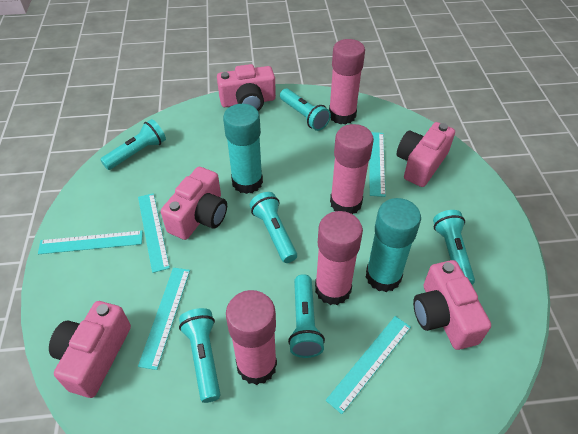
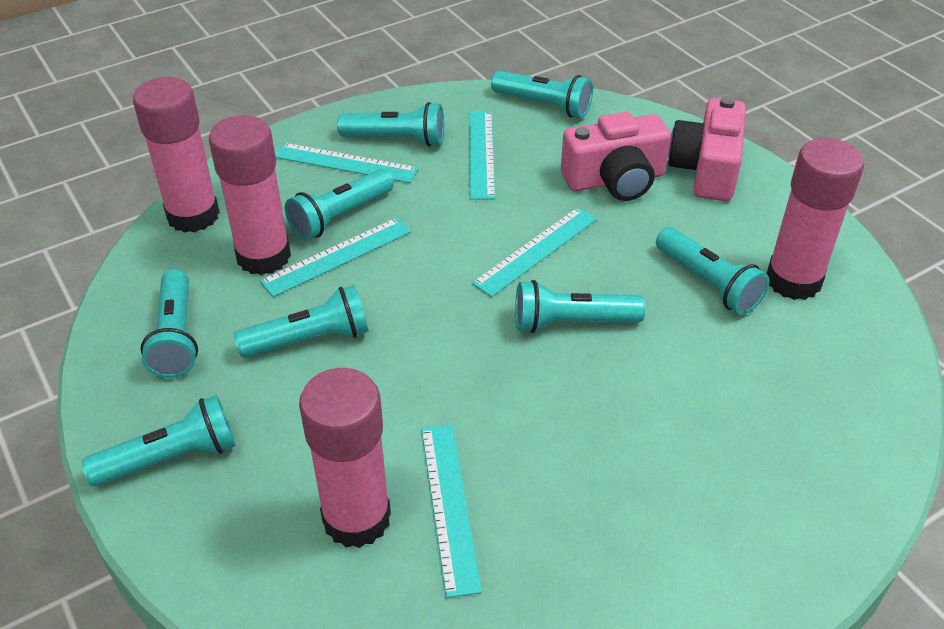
pink camera: [49,301,131,398] [161,167,227,240] [217,64,276,111] [397,122,455,187] [413,260,491,350] = 5 -> [561,112,671,201] [668,96,746,201] = 2
turquoise flashlight: [100,119,166,170] [179,308,221,403] [250,192,297,263] [280,89,331,131] [288,274,325,358] [433,210,475,285] = 6 -> [82,395,236,486] [140,269,198,378] [234,285,369,358] [285,169,394,240] [337,102,444,147] [491,71,593,118] [515,280,645,333] [656,227,769,315] = 8
turquoise glue stick: [223,104,263,194] [366,198,421,292] = 2 -> none = 0

